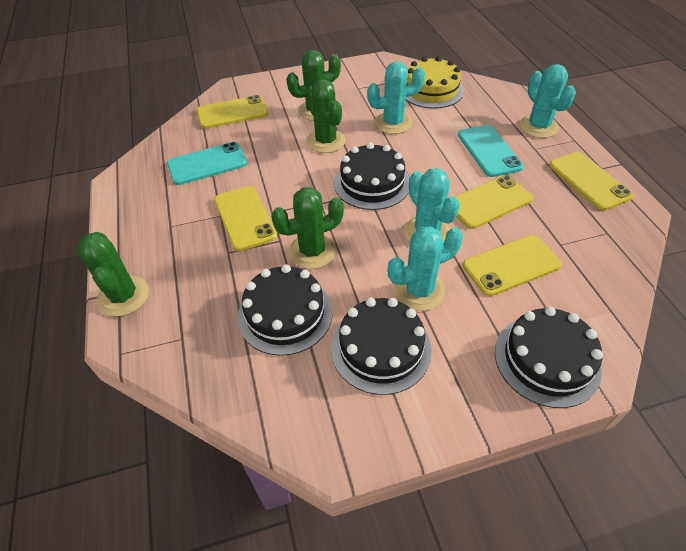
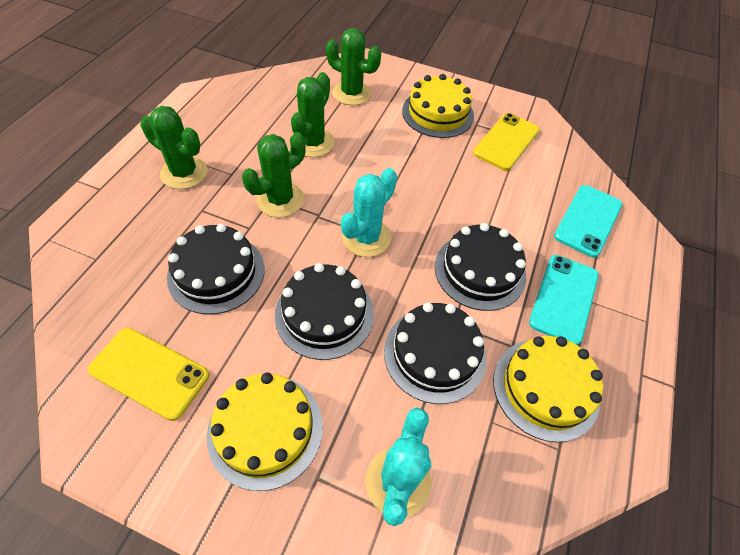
turquoise cactus: [367,62,425,134] [388,226,463,311] [404,168,460,243] [519,64,576,138] = 4 -> [341,168,397,257] [365,408,432,526] = 2
yellow cake: [406,56,464,109] = 1 -> [207,372,323,491] [402,74,474,138] [493,336,603,442] = 3
yellow phone: [197,95,268,129] [214,186,277,251] [455,175,533,229] [463,235,562,296] [549,152,633,211] = 5 -> [88,328,209,421] [473,113,540,171] = 2

